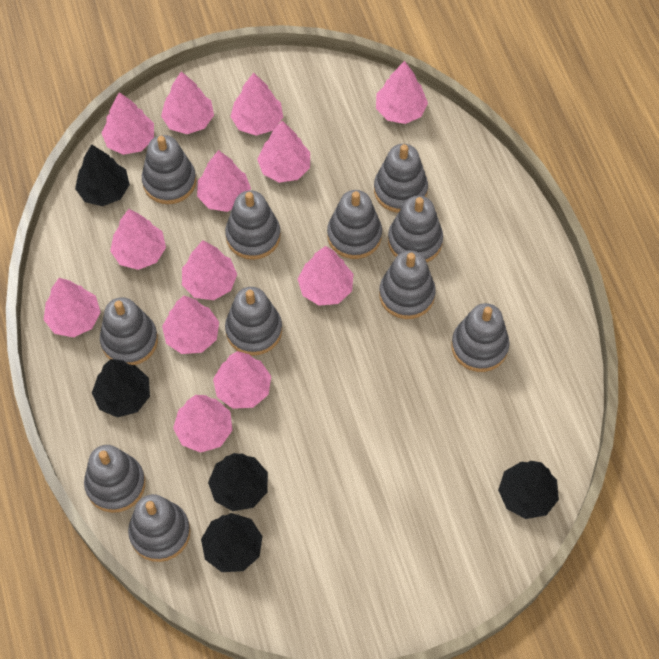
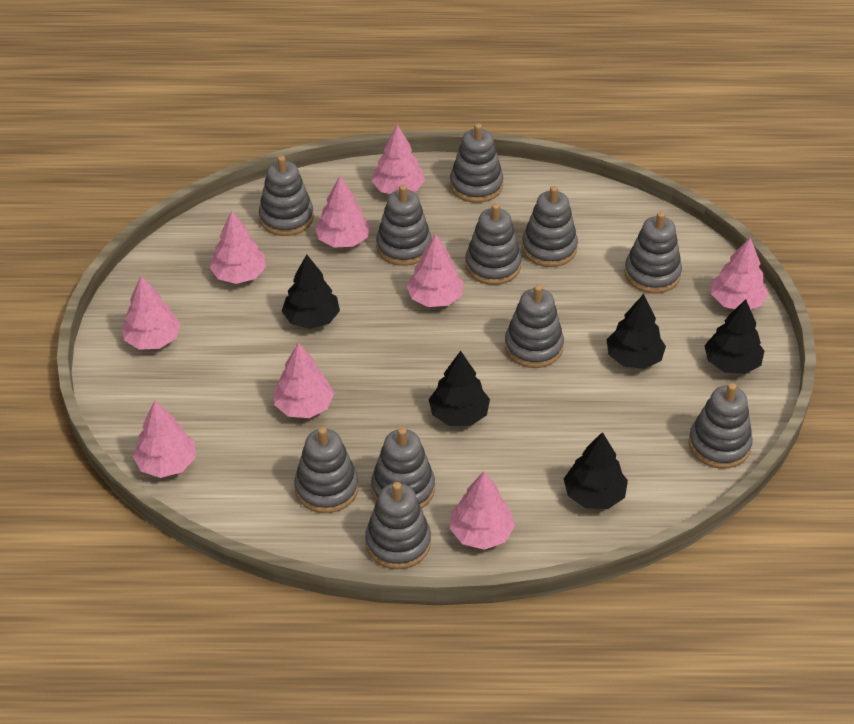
pink tree: [44,278,101,337] [102,92,154,155] [110,209,166,270] [161,71,214,134] [162,296,219,354] [173,395,232,453] [182,241,237,300] [197,150,251,212] [213,351,271,409] [230,73,283,136] [257,121,310,183] [298,246,353,306] [376,61,428,124] = 13 -> [122,276,181,350] [133,400,196,478] [210,210,266,284] [274,342,334,418] [315,176,370,248] [371,125,425,194] [406,234,463,307] [449,471,515,550] [711,238,769,309] = 9

